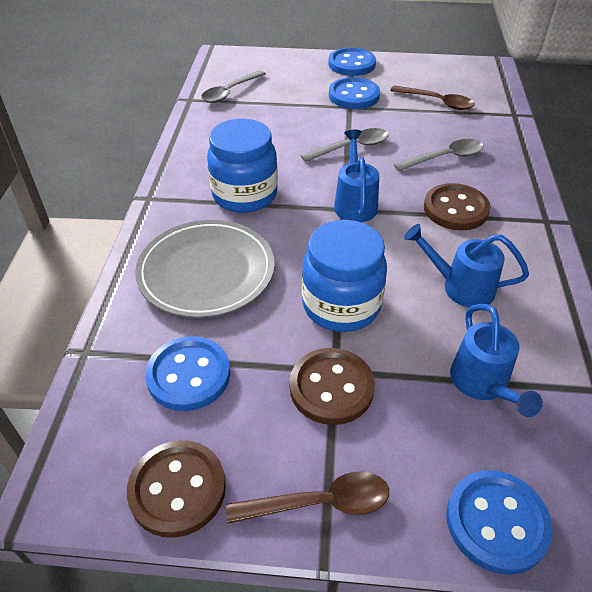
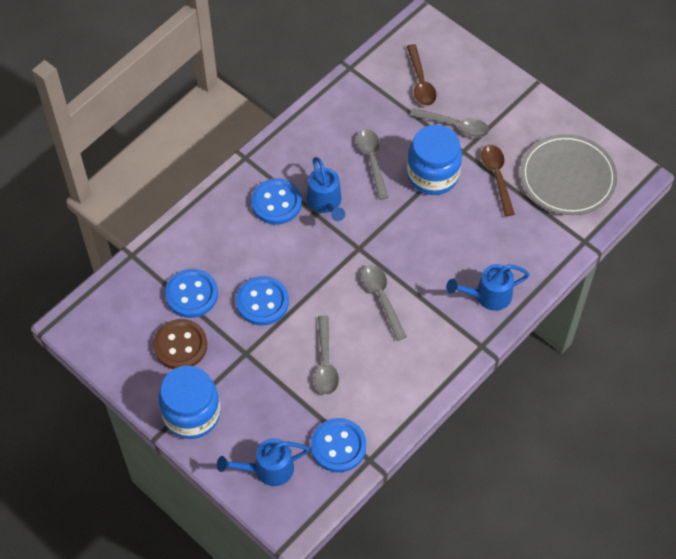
brown button: [127,440,226,538] [290,348,375,425] [424,183,490,230] = 3 -> [153,319,207,369] = 1
grey spoon: [201,70,266,103] [301,128,389,162] [394,139,483,171] = 3 -> [314,316,339,395] [356,129,389,200] [362,265,407,341] [410,108,489,137] = 4

